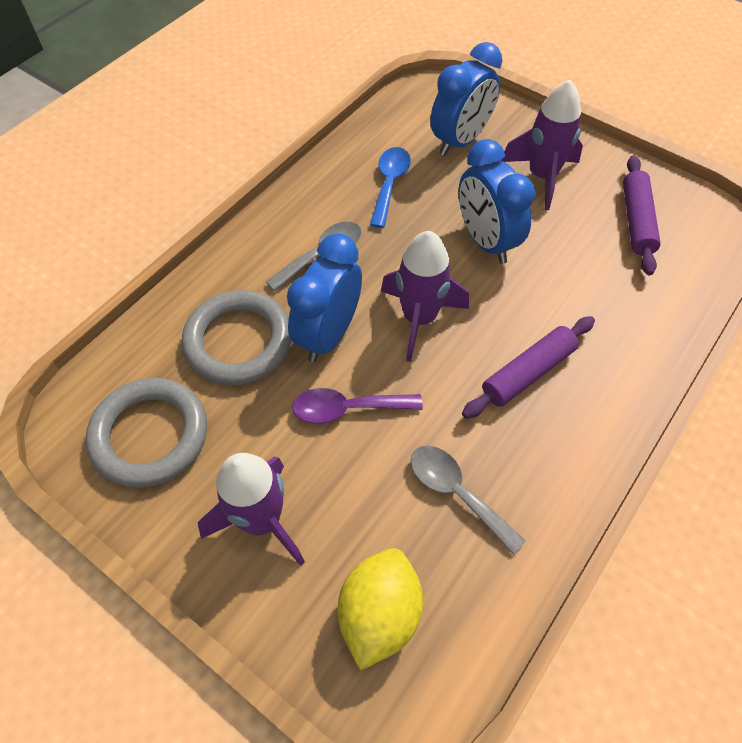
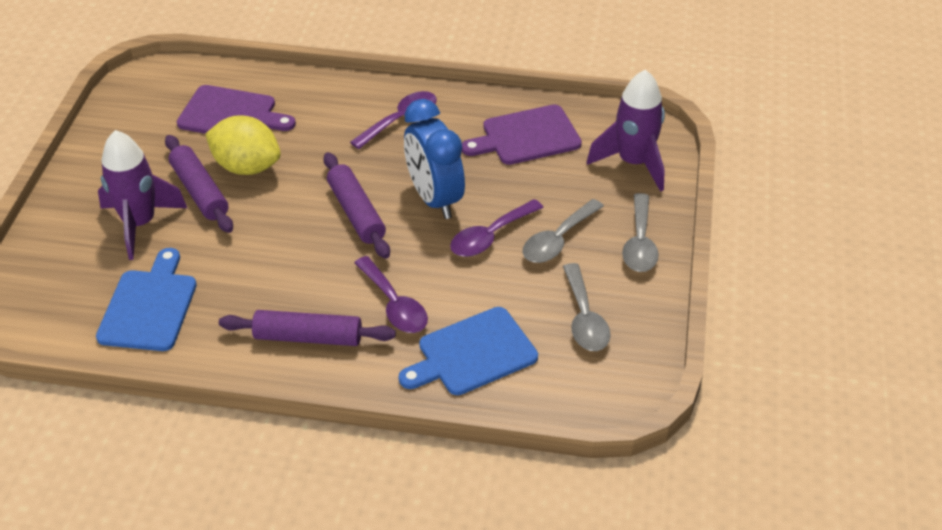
blue clock: [287,233,362,362] [430,42,502,156] [459,139,535,264] = 3 -> [404,99,465,219] = 1
blue cutting board: none = 0 -> [96,248,197,351] [399,307,538,395] = 2
blue spoon: [370,147,411,228] = 1 -> none = 0
grey ring: [86,378,207,488] [182,290,291,385] = 2 -> none = 0
grey spoon: [265,222,362,291] [411,446,526,554] = 2 -> [522,199,604,263] [563,263,610,351] [622,193,659,272] = 3
purple cutting board: none = 0 -> [177,85,296,134] [462,104,582,165] = 2
purple rocket: [198,453,305,566] [381,231,469,362] [501,79,583,210] = 3 -> [98,130,187,260] [586,70,665,192] = 2
purple rolling pin: [462,316,595,419] [623,155,661,275] = 2 -> [165,135,233,233] [219,310,396,346] [323,152,390,259] = 3
purple spoon: [292,388,423,424] = 1 -> [350,91,437,149] [354,256,428,333] [450,199,544,257] = 3

